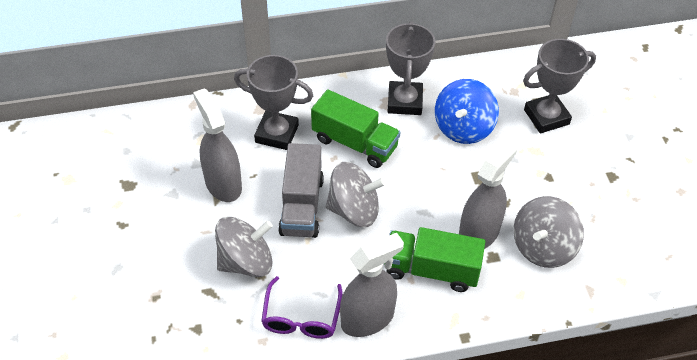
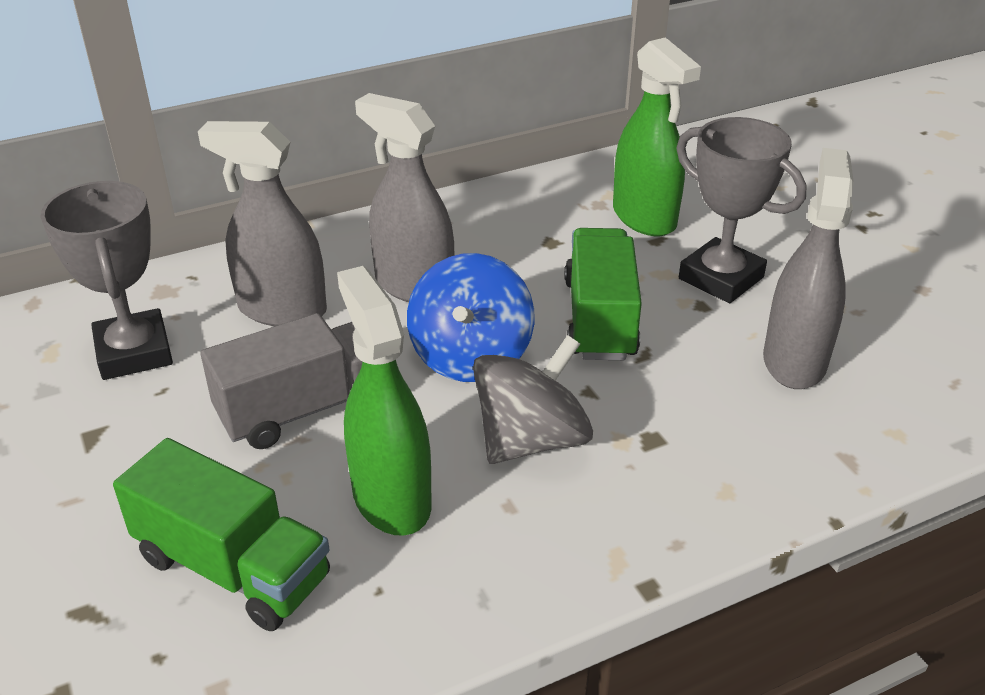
green spray bottle: none = 0 -> [337,266,432,536] [613,37,701,236] = 2
grey spinning top: [215,217,273,277] [326,162,386,227] [513,196,584,268] = 3 -> [473,335,593,464] = 1
grey trophy: [234,55,313,150] [386,21,435,115] [523,39,596,133] = 3 -> [40,181,173,380] [676,117,807,303] = 2
purple glasses: [261,276,343,339] = 1 -> none = 0

